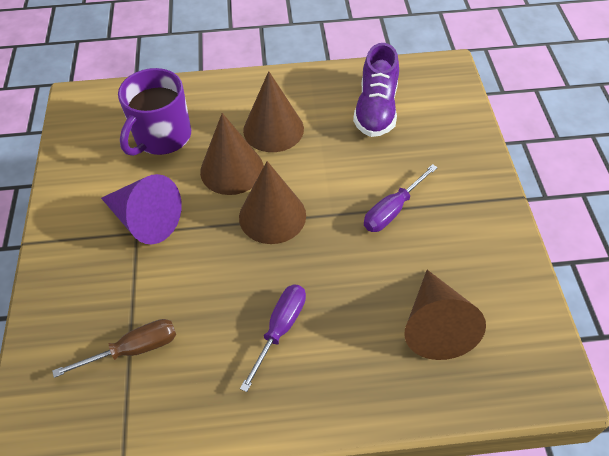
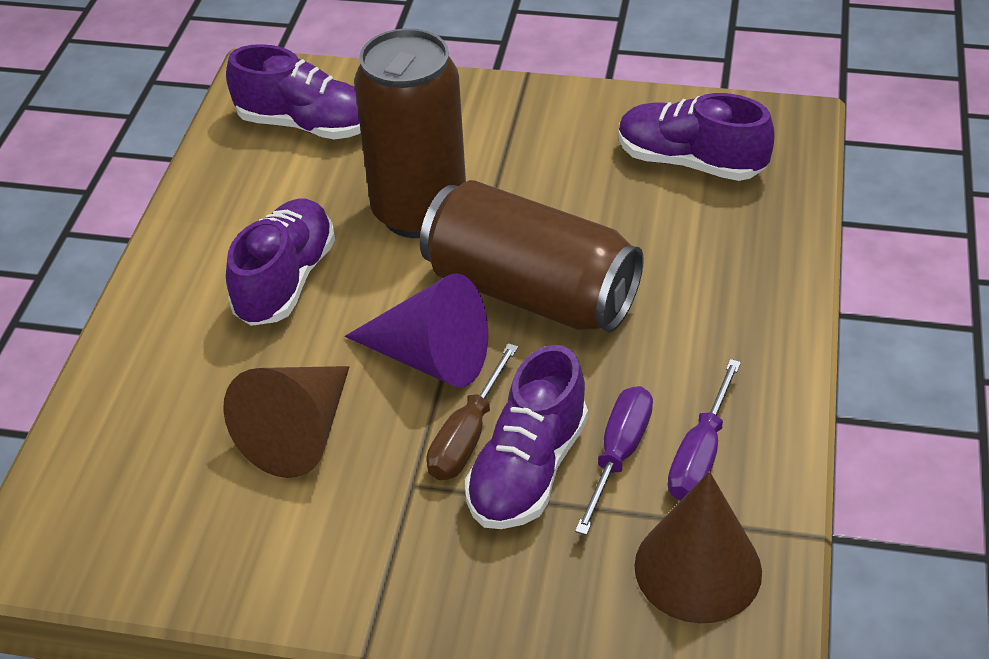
brown can: none = 0 -> [354,28,466,238] [420,180,644,332] = 2
brown cone: [200,113,264,195] [239,161,306,244] [243,71,304,152] [404,270,486,360] = 4 -> [223,366,350,478] [634,471,762,623] = 2
purple mug: [118,68,191,156] = 1 -> none = 0
purple shoe: [353,43,399,137] = 1 -> [226,44,361,140] [226,199,335,326] [465,345,588,529] [618,93,775,181] = 4

